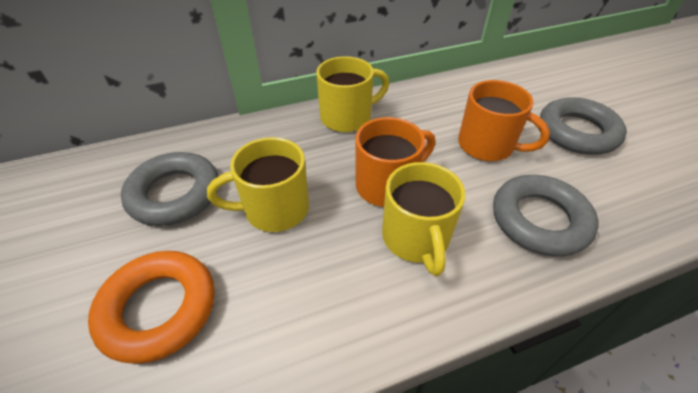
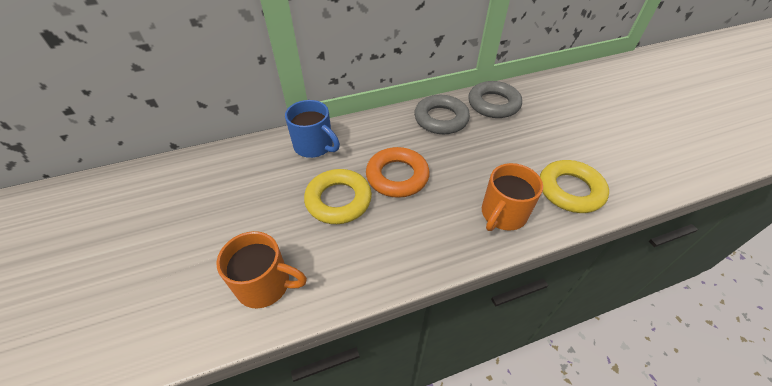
blue mug: none = 0 -> [285,100,340,158] = 1
grey ring: [121,152,219,226] [493,175,599,257] [540,97,627,155] = 3 -> [414,95,470,134] [468,81,522,118] = 2
yellow mug: [207,137,309,232] [316,56,389,132] [382,162,465,276] = 3 -> none = 0
yellow ring: none = 0 -> [304,169,372,224] [540,160,609,213] = 2

